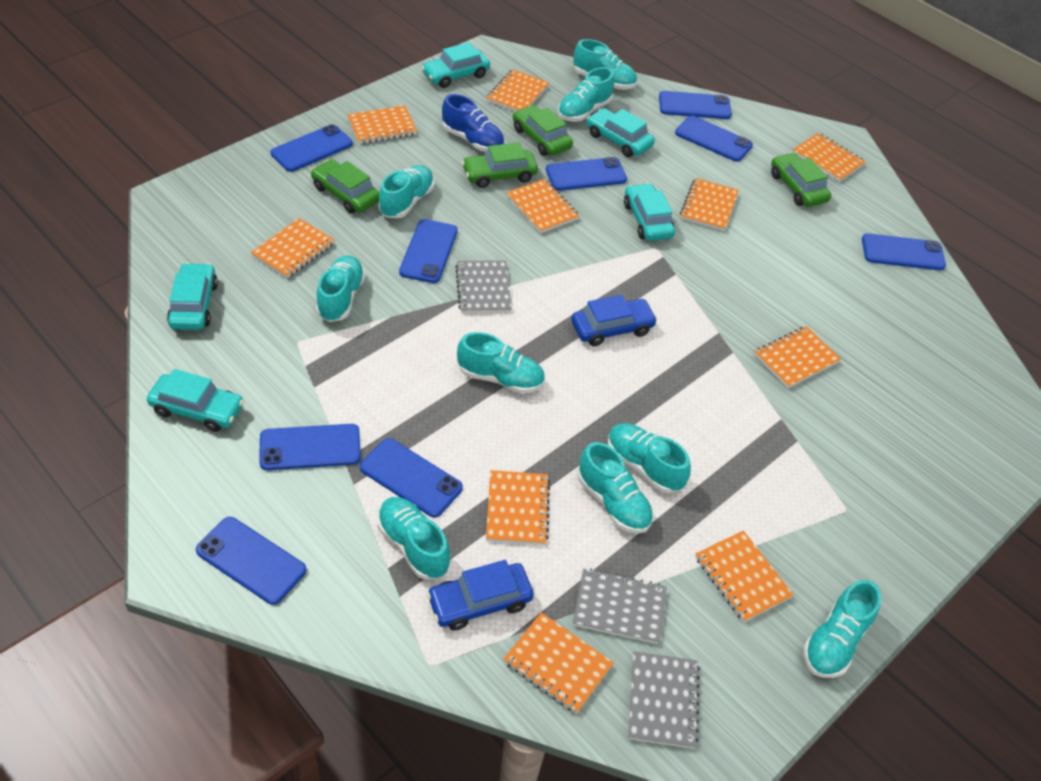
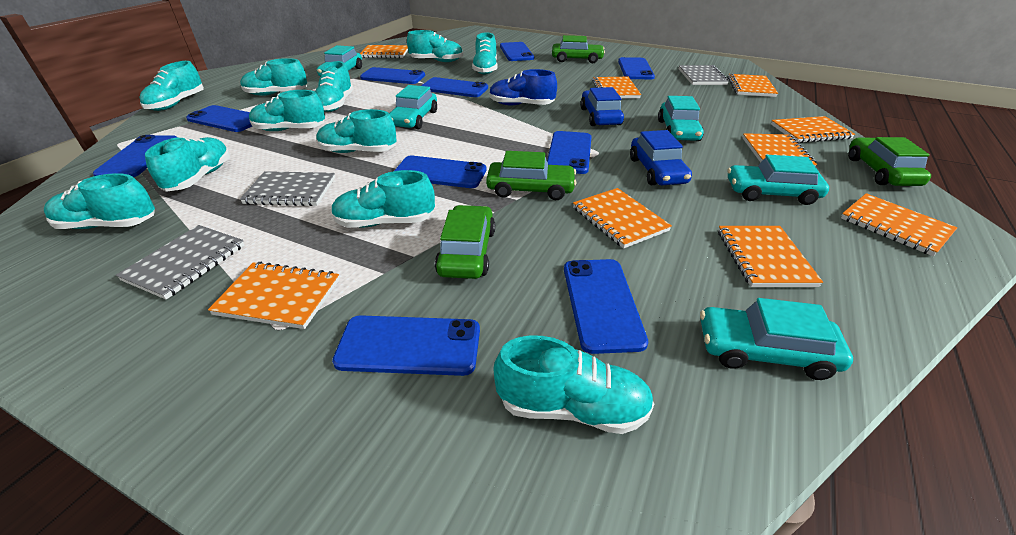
blue phone: [196,517,307,605] [259,424,361,470] [271,124,353,172] [360,438,463,518] [399,219,458,283] [546,157,627,191] [659,91,732,119] [675,116,753,162] [862,233,946,270] = 9 -> [93,135,177,177] [186,105,252,132] [332,315,480,376] [360,67,425,84] [394,156,487,188] [422,77,488,97] [500,42,534,61] [547,131,592,174] [564,259,648,354] [618,57,655,79] = 10
orange notebook: [251,218,335,278] [347,105,417,144] [486,69,549,111] [486,470,550,545] [504,612,614,714] [506,179,580,233] [680,178,739,231] [695,530,794,622] [754,326,841,388] [792,133,866,182] = 10 -> [208,262,340,329] [360,45,408,58] [573,188,672,249] [592,77,641,99] [718,226,823,287] [728,74,778,97] [743,133,817,167] [771,116,855,143] [841,193,958,256] = 9
turquoise shoe: [316,256,366,322] [377,497,450,580] [379,165,434,218] [457,332,545,394] [558,67,614,122] [573,39,637,90] [578,442,653,534] [608,423,691,493] [803,580,881,678] = 9 -> [44,173,155,229] [139,61,204,111] [145,137,230,192] [240,58,307,96] [249,90,325,131] [315,61,353,112] [317,109,396,153] [331,170,435,228] [407,30,463,62] [472,32,497,74] [494,335,654,434] = 11

